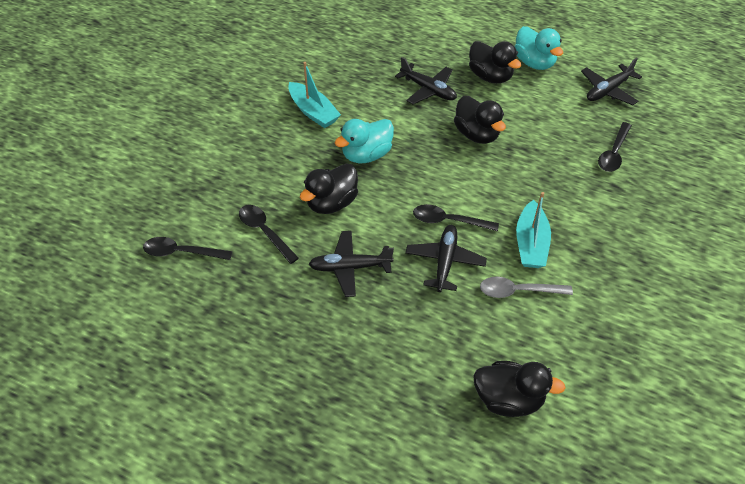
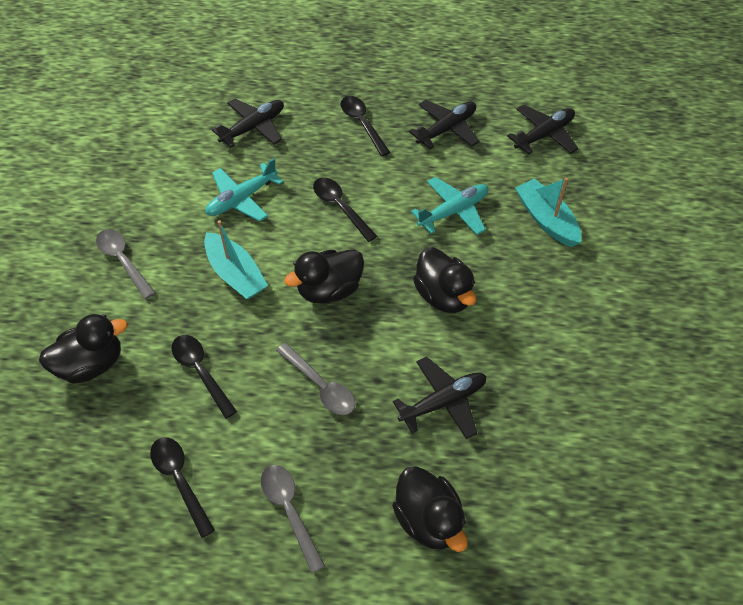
grey spoon: [480,277,573,298] = 1 -> [96,229,155,299] [261,465,325,573] [276,343,355,415] = 3
turquoise duck: [335,119,394,163] [515,26,563,70] = 2 -> none = 0
turquoise plane: none = 0 -> [205,158,283,222] [411,177,488,235] = 2

